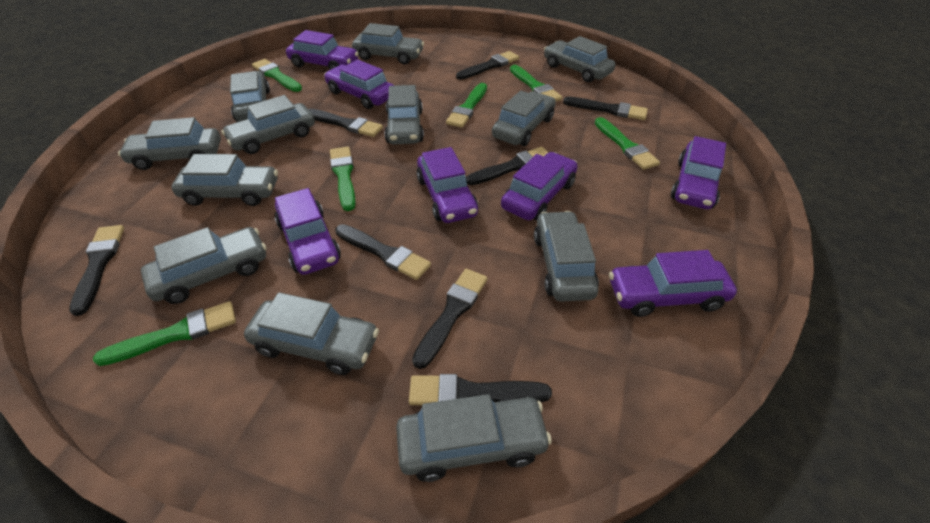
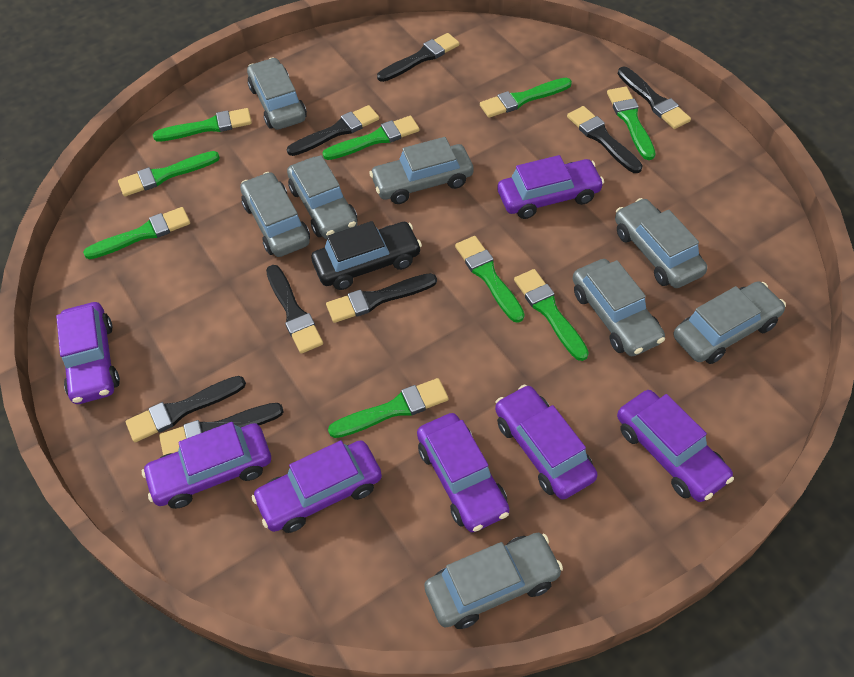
black car: none = 0 -> [311,221,422,290] = 1
green brush: [93,301,236,366] [252,59,302,92] [330,147,356,211] [446,83,487,128] [510,65,562,101] [595,117,660,170] = 6 -> [83,207,190,259] [118,151,220,196] [153,108,252,142] [322,116,419,160] [328,378,448,438] [455,236,525,323] [480,78,572,118] [514,269,589,361] [607,87,655,160] = 9
grey car: [118,117,221,170] [141,227,267,304] [171,154,278,206] [221,95,315,154] [230,71,270,122] [244,292,379,375] [352,23,424,64] [384,85,424,145] [396,394,552,482] [492,91,556,146] [534,211,599,302] [544,36,615,82] = 12 -> [240,172,310,257] [247,57,307,130] [287,155,358,239] [369,137,474,204] [424,533,563,629] [573,259,665,356] [615,198,707,288] [673,281,786,364] = 8

